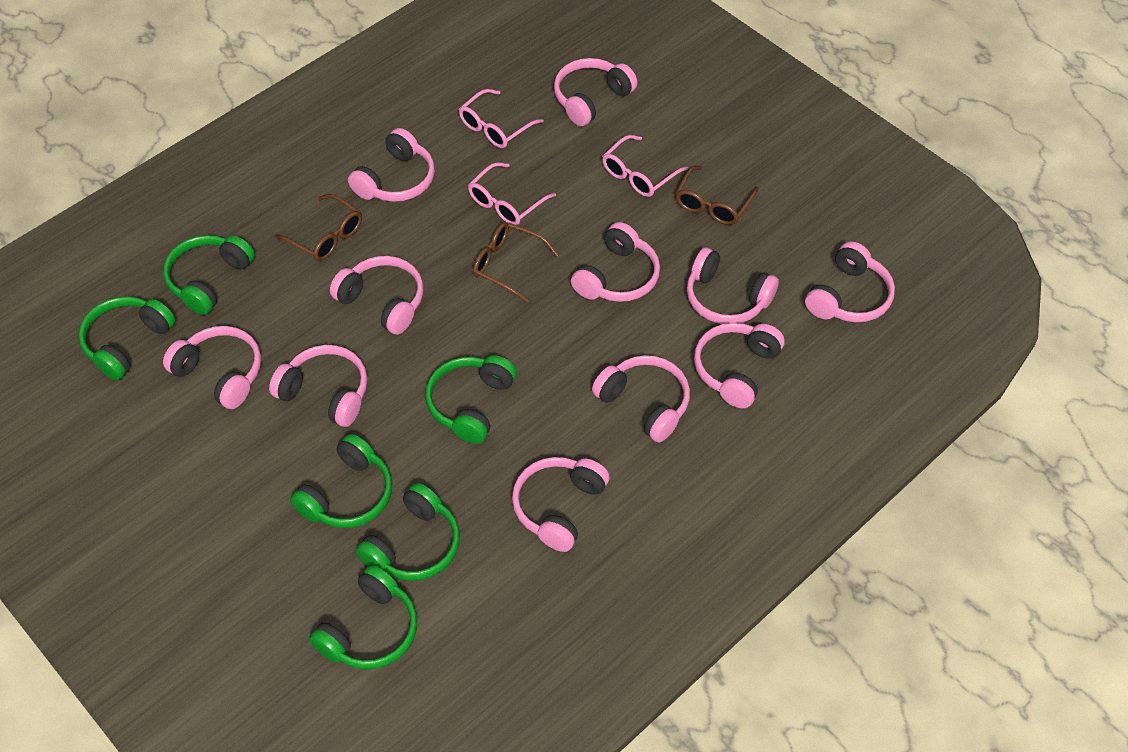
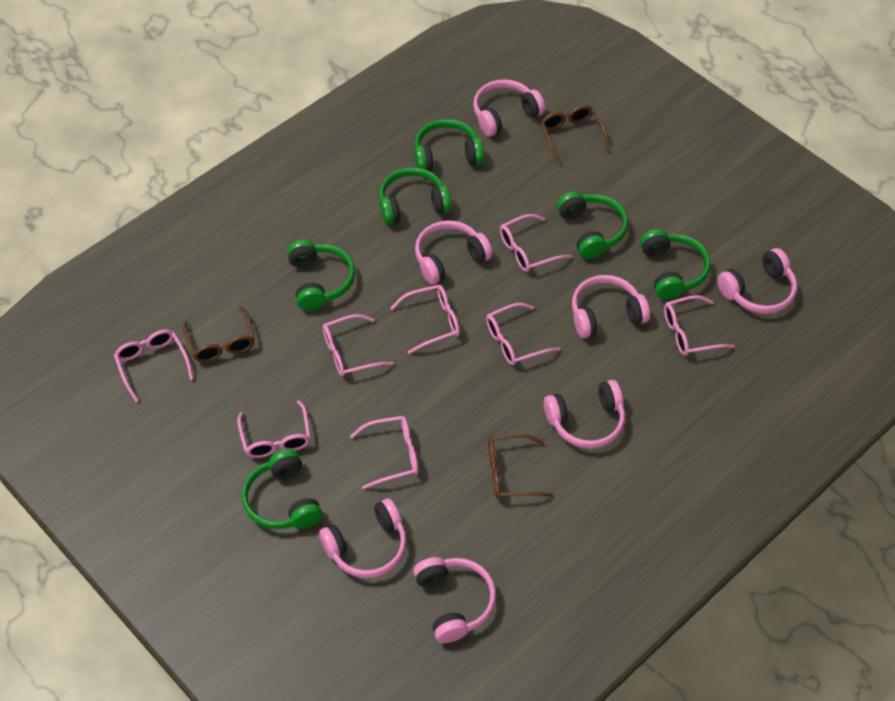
pink glasses: [459,89,544,148] [468,162,556,225] [602,135,688,197] = 3 -> [114,329,193,402] [237,400,311,458] [322,314,394,377] [350,416,419,489] [390,285,460,354] [486,303,560,365] [500,214,572,272] [664,295,735,356] = 8
pink headphones: [163,326,261,409] [269,345,368,427] [330,256,423,335] [348,128,435,202] [512,457,610,552] [554,58,638,126] [571,222,660,302] [592,355,690,443] [687,247,779,324] [694,323,785,408] [805,241,895,322] = 11 -> [319,498,407,578] [413,557,496,643] [415,220,492,285] [473,79,545,137] [544,380,625,449] [572,275,650,338] [717,248,797,314] = 7

